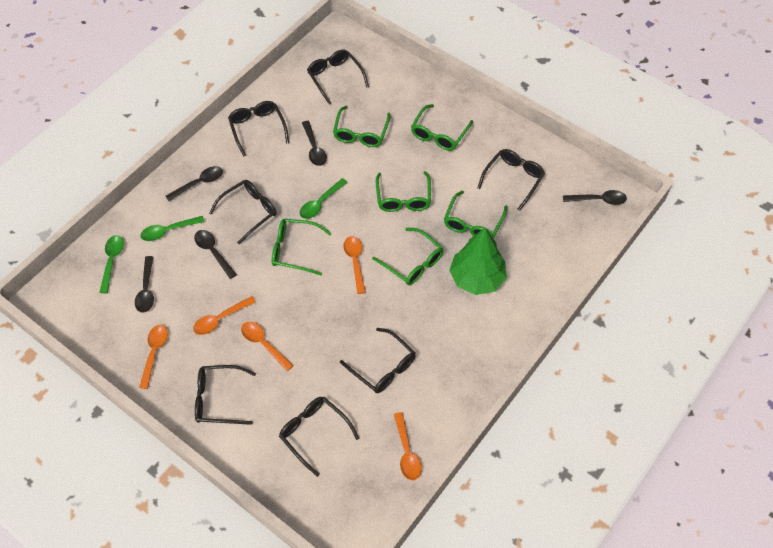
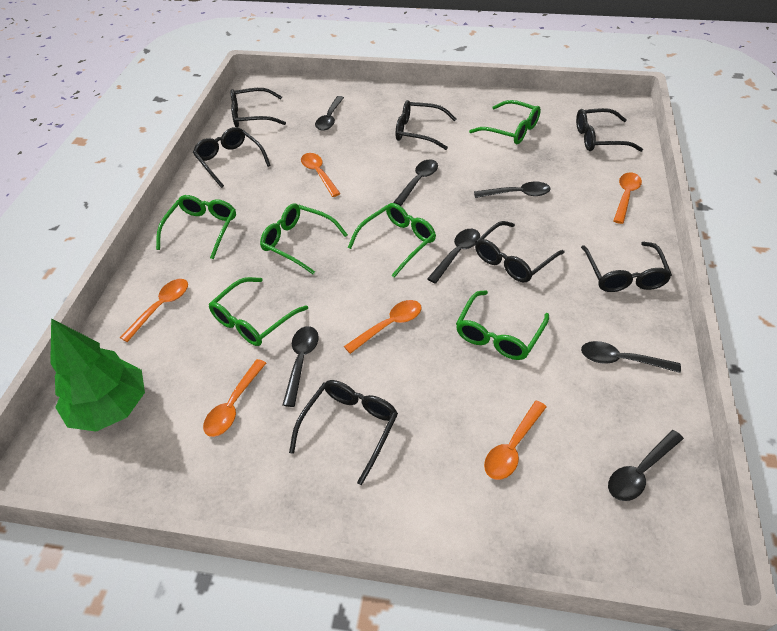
black spoon: [135,256,154,313] [166,166,223,201] [194,230,237,279] [302,121,327,166] [563,190,627,205] = 5 -> [283,326,319,407] [315,96,344,131] [393,159,438,206] [427,229,480,284] [474,182,551,198] [581,341,681,373] [608,430,684,501] = 7
green spoon: [99,235,124,294] [141,216,205,241] [300,178,348,219] = 3 -> none = 0
orange spoon: [139,325,168,389] [193,296,256,335] [241,321,294,371] [343,236,366,294] [394,412,422,480] = 5 -> [120,279,188,342] [203,359,266,437] [301,153,341,197] [344,300,422,354] [484,400,547,480] [613,172,642,224] = 6

